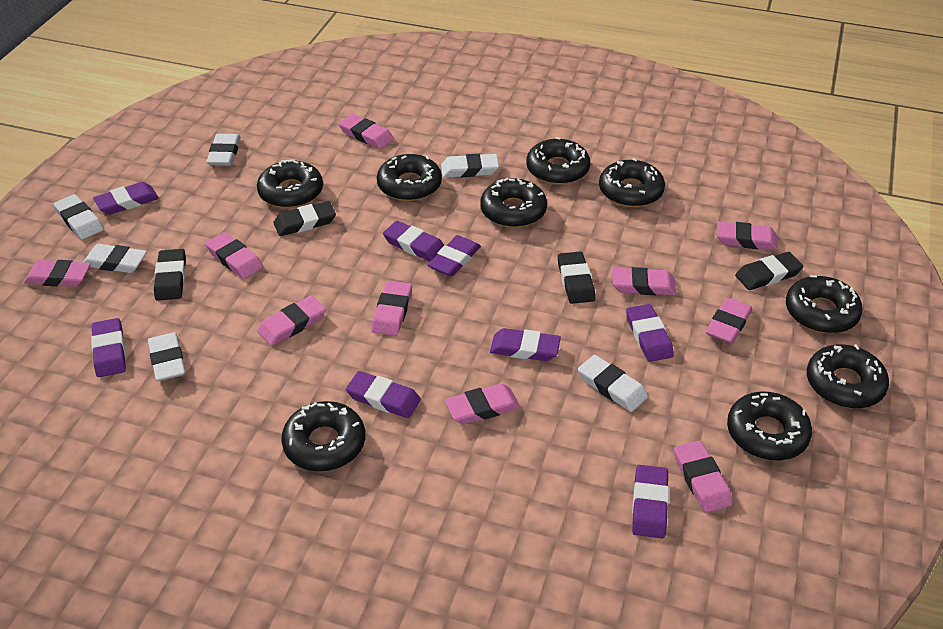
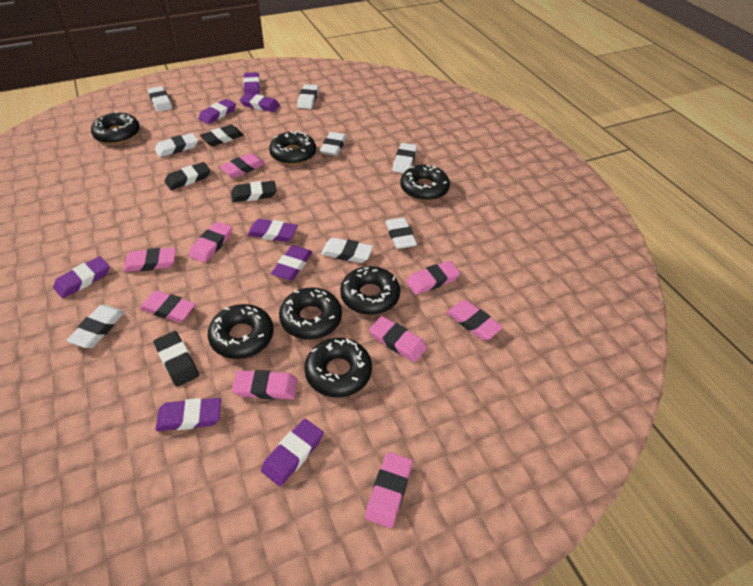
black donut: [257,160,323,208] [281,401,365,471] [377,154,442,201] [480,178,547,228] [526,137,591,185] [599,158,665,207] [727,392,812,461] [786,275,863,333] [807,344,889,409] = 9 -> [91,112,140,144] [208,304,274,359] [269,131,316,165] [279,288,342,340] [304,338,372,397] [340,266,400,315] [400,165,450,201] = 7
pink eraser: [24,260,91,287] [205,232,263,279] [258,296,326,346] [339,114,394,149] [371,281,412,336] [445,383,520,424] [612,267,676,295] [674,441,733,513] [705,298,752,344] [717,221,778,250] = 10 -> [123,248,176,272] [139,290,196,323] [189,222,232,263] [220,153,265,178] [232,370,297,399] [365,452,413,528] [369,316,427,362] [406,261,460,295] [447,300,503,340] = 9
white eraser: [54,194,103,240] [83,244,147,273] [148,332,186,381] [206,134,241,166] [441,153,499,178] [578,355,648,412] = 6 -> [66,305,125,348] [148,86,172,112] [155,133,198,157] [297,84,319,109] [320,132,347,156] [321,238,373,263] [385,217,417,249] [392,143,417,173] = 8

